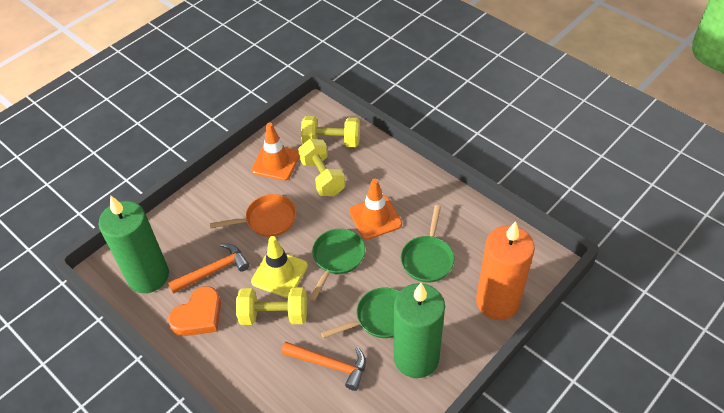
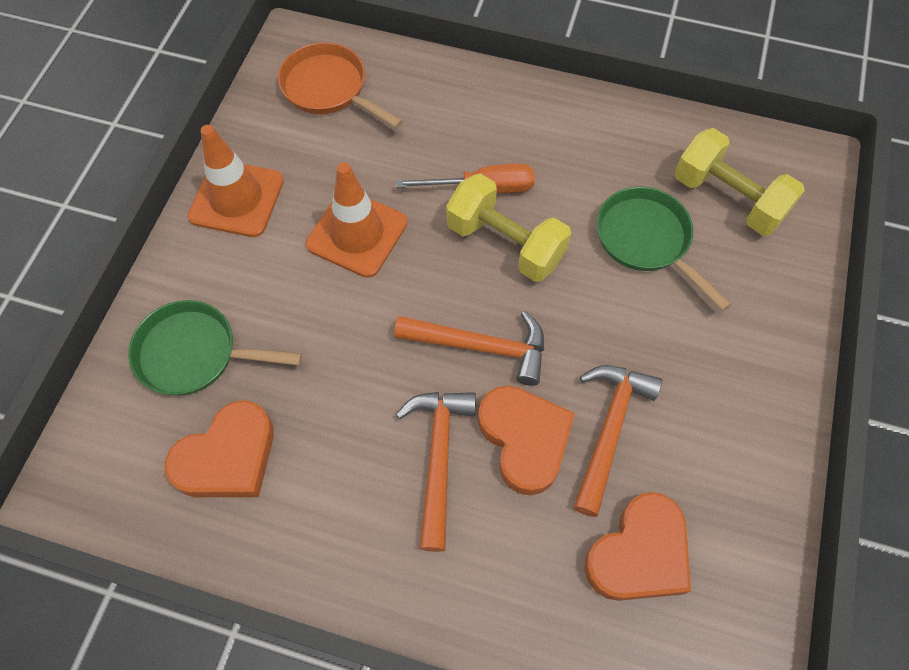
green candle: [98,195,169,293] [394,283,445,378] = 2 -> none = 0
green pan: [309,229,365,301] [321,287,400,338] [401,205,454,283] = 3 -> [128,300,302,396] [597,187,731,311] = 2
orange candle: [476,221,535,320] = 1 -> none = 0
orange hammer: [168,243,250,294] [282,342,366,391] = 2 -> [394,311,544,386] [396,392,476,552] [573,365,662,517] = 3
orange heart: [168,286,221,336] = 1 -> [165,400,274,497] [478,386,575,495] [584,492,691,601] = 3
orange screwdriver: none = 0 -> [396,164,535,193] = 1
yellow dumbbell: [236,288,307,325] [298,139,345,196] [301,116,360,147] = 3 -> [446,173,571,282] [674,128,805,236] = 2
yellow traffic cone: [251,236,308,298] = 1 -> none = 0

